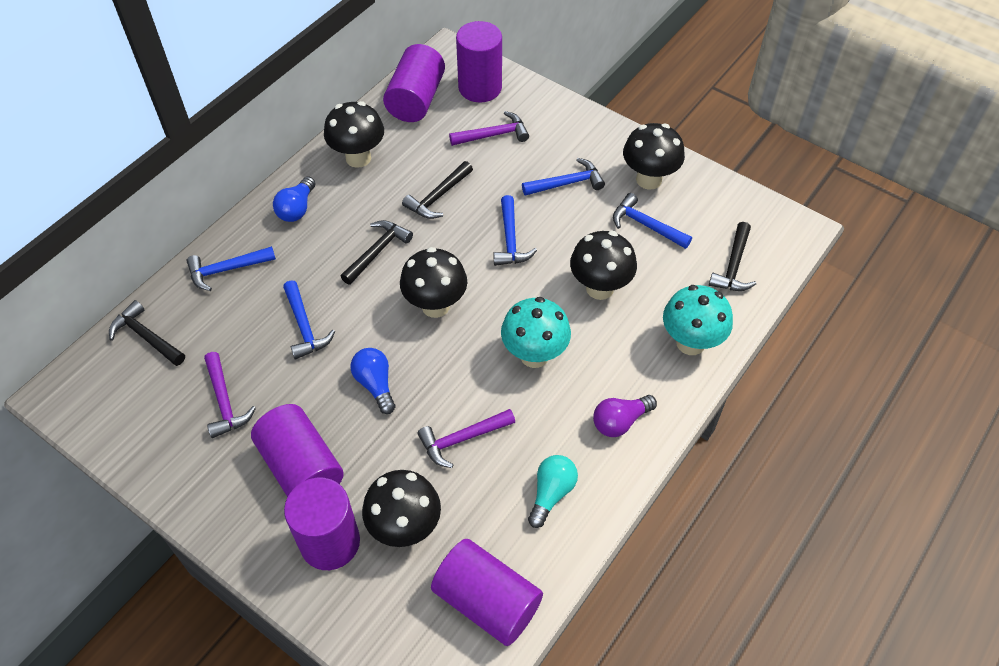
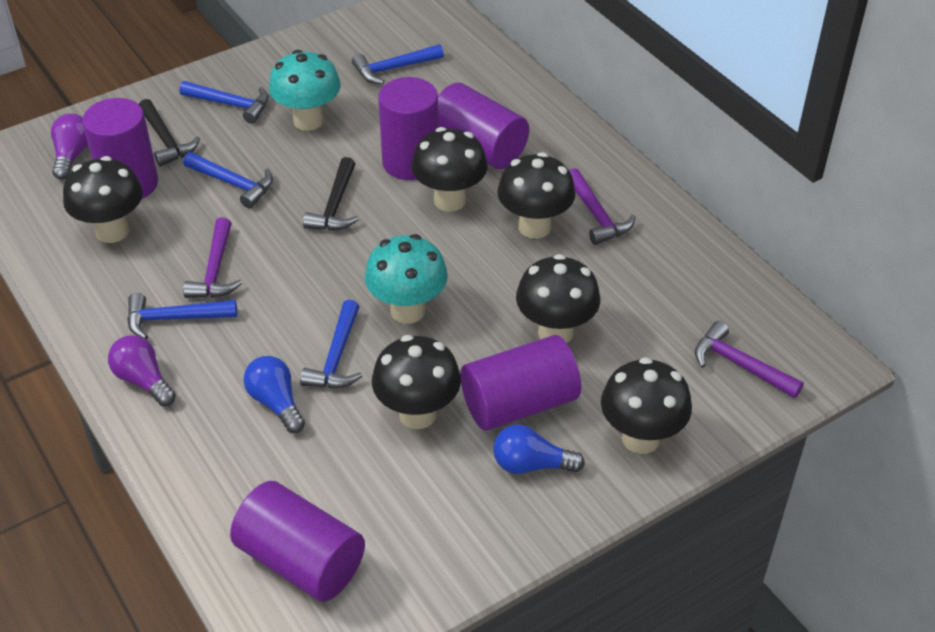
black hammer: [109,300,185,366] [340,220,413,285] [402,161,473,219] [709,222,756,291] = 4 -> [139,99,200,167] [303,157,359,231] = 2
black mushroom: [324,101,384,168] [362,470,441,547] [400,247,467,318] [570,231,637,300] [623,123,685,190] = 5 -> [63,156,143,243] [372,335,461,429] [411,127,488,212] [497,152,576,239] [516,254,600,343] [601,357,692,454] = 6
purple light bulb: [593,395,657,437] = 1 -> [51,114,88,180] [108,335,176,406] = 2
turquoise light bulb: [528,455,578,528] = 1 -> none = 0

